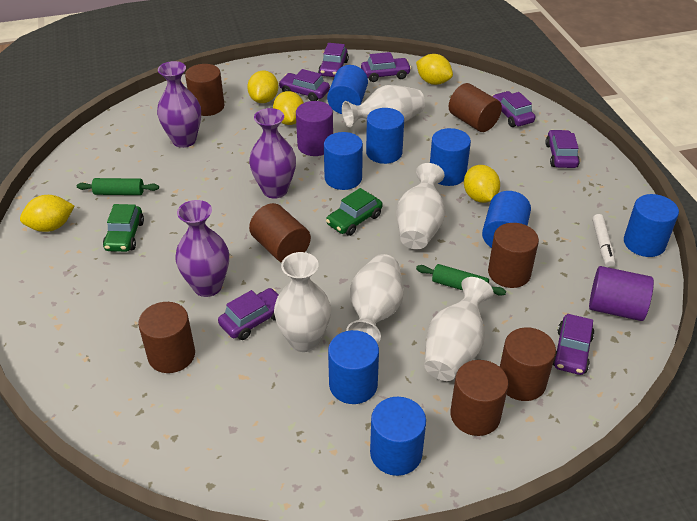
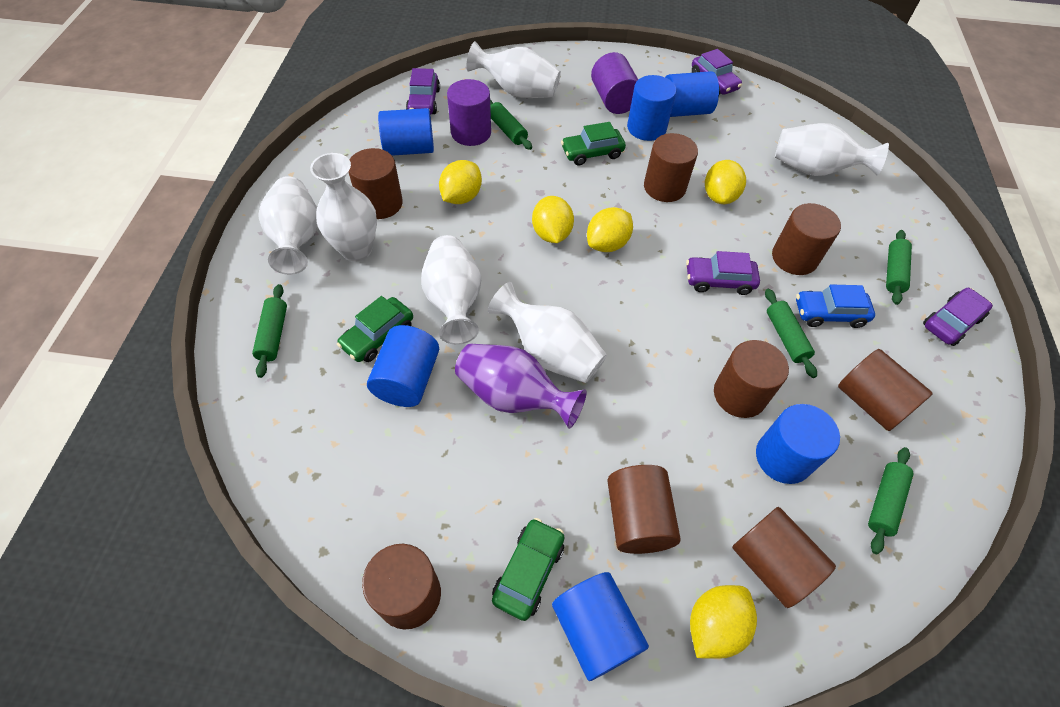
blue car: none = 0 -> [796,285,875,328] = 1
blue cylinder: [324,132,363,190] [327,65,368,114] [328,330,379,404] [366,108,404,164] [370,397,426,476] [430,128,471,186] [482,191,531,248] [624,194,679,257] = 8 -> [367,325,439,407] [378,108,434,156] [552,572,649,681] [627,75,677,141] [665,71,719,117] [756,404,840,484] = 6
brown cylinder: [138,302,195,373] [185,64,224,116] [249,203,311,263] [449,83,502,132] [451,360,509,436] [488,223,539,288] [500,327,556,401] = 7 -> [348,148,403,219] [362,544,441,629] [607,465,680,554] [644,133,698,202] [714,340,789,418] [732,507,836,608] [772,203,841,275] [838,349,933,431] = 8
green car: [103,204,144,252] [326,188,383,236] = 2 -> [337,296,413,362] [492,518,564,621] [561,122,626,165] = 3
green rolling pin: [77,178,159,195] [416,264,506,296] = 2 -> [252,284,287,378] [490,100,532,150] [765,289,817,378] [868,447,914,554] [886,230,912,305] = 5
purple car: [218,288,278,340] [278,69,330,101] [318,43,349,77] [361,52,411,82] [492,91,535,127] [545,130,580,168] [553,314,595,375] = 7 -> [406,68,440,115] [686,251,760,295] [692,49,742,95] [923,288,993,346] = 4
purple vase: [157,61,201,148] [175,200,229,297] [249,108,296,199] = 3 -> [455,344,587,429] = 1
white marker: [592,214,615,268] = 1 -> none = 0
white vase: [274,252,331,352] [342,85,425,127] [346,254,404,343] [397,163,445,249] [425,277,494,381] = 5 -> [258,176,318,275] [310,153,377,261] [421,235,481,345] [467,41,561,98] [488,282,607,383] [775,123,889,176] = 6

